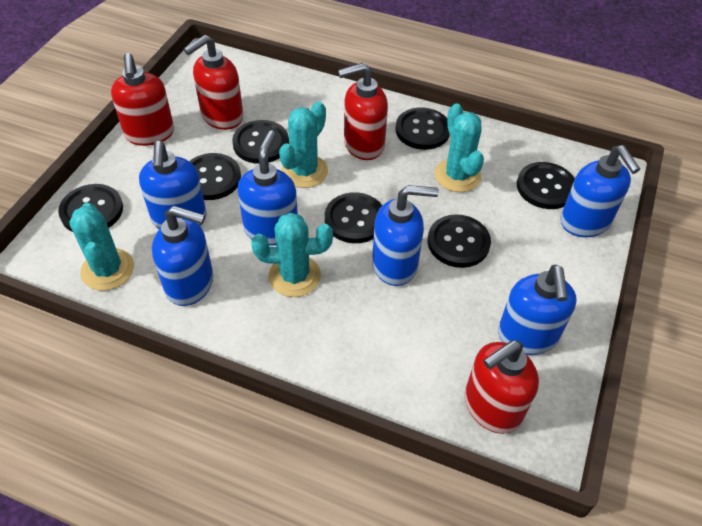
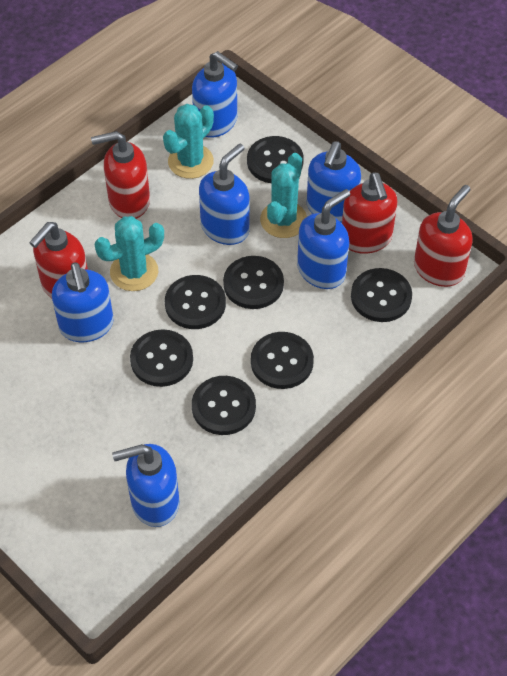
turquoise cactus: [69,203,134,291] [251,213,333,297] [279,101,328,188] [435,103,484,192] = 4 -> [95,216,164,291] [163,104,214,179] [260,153,307,238] = 3

